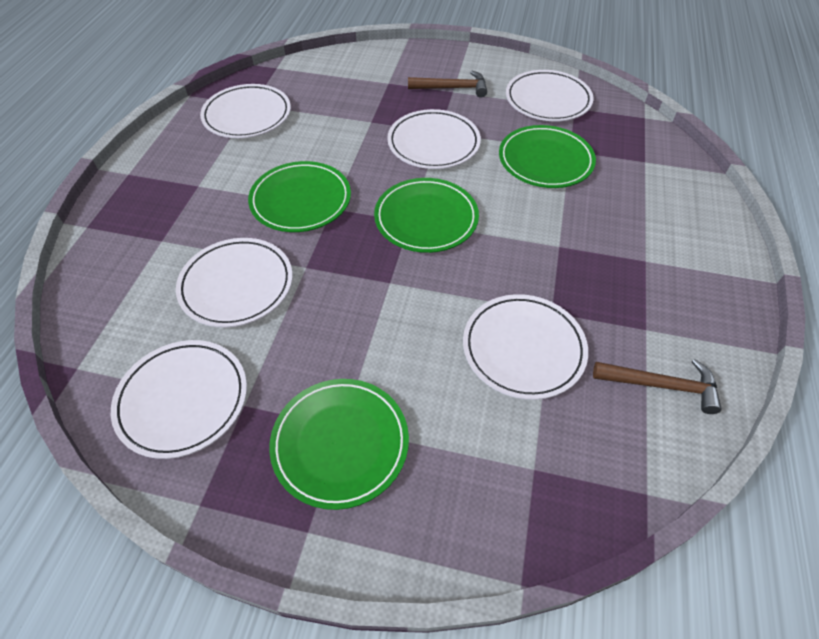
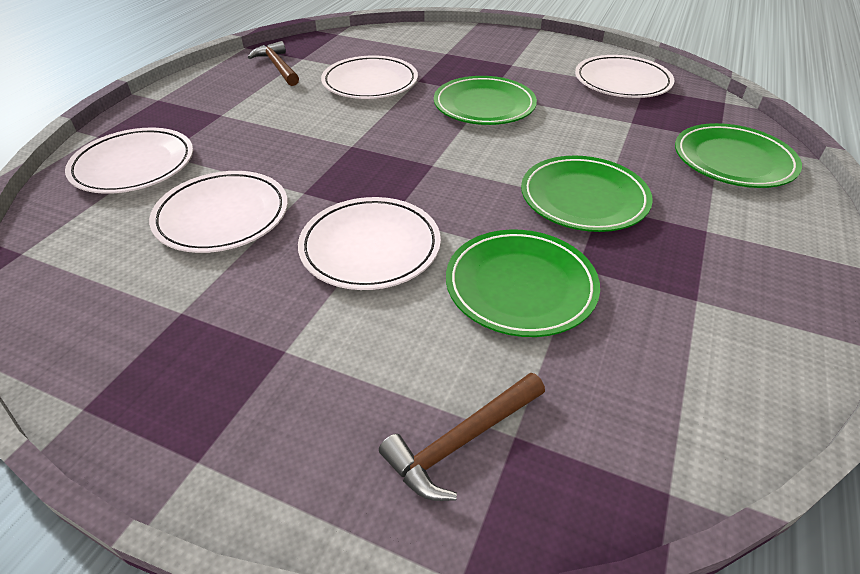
white plate: [111,340,247,459] [176,238,293,328] [200,84,291,138] [387,109,481,169] [463,294,588,400] [506,70,594,121] = 6 -> [65,128,193,194] [149,171,288,253] [298,197,441,290] [321,56,418,99] [575,55,675,98] = 5

